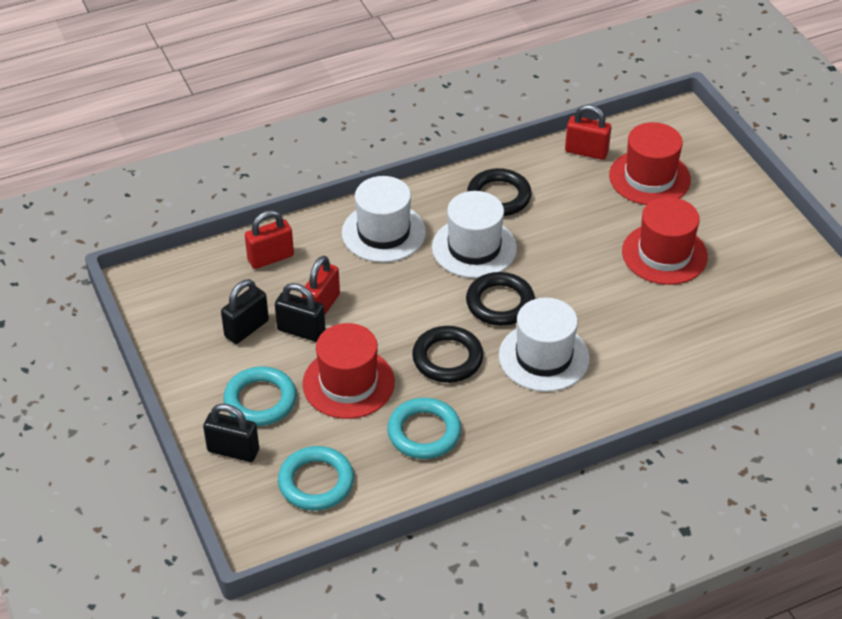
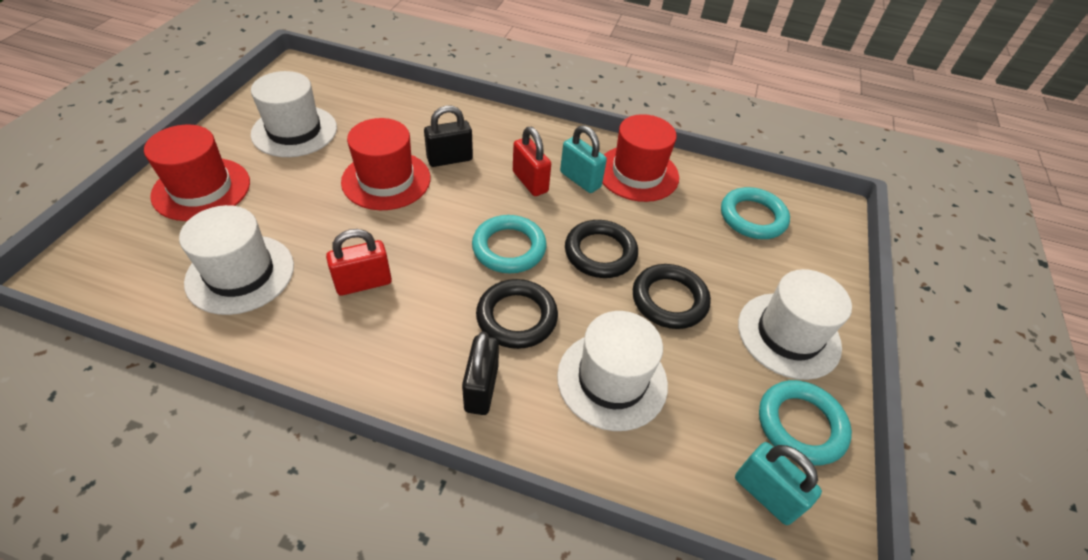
black padlock: [203,403,259,462] [221,279,269,344] [275,283,325,342] = 3 -> [424,105,473,167] [462,331,499,415] = 2
red padlock: [245,210,294,269] [302,256,340,315] [565,105,611,160] = 3 -> [326,229,392,296] [513,127,551,196] = 2
turquoise padlock: none = 0 -> [560,125,607,193] [735,442,822,525] = 2
white hat: [342,176,426,262] [432,191,517,278] [499,297,590,392] = 3 -> [179,205,294,315] [251,71,337,157] [557,311,668,431] [738,269,852,380] = 4

